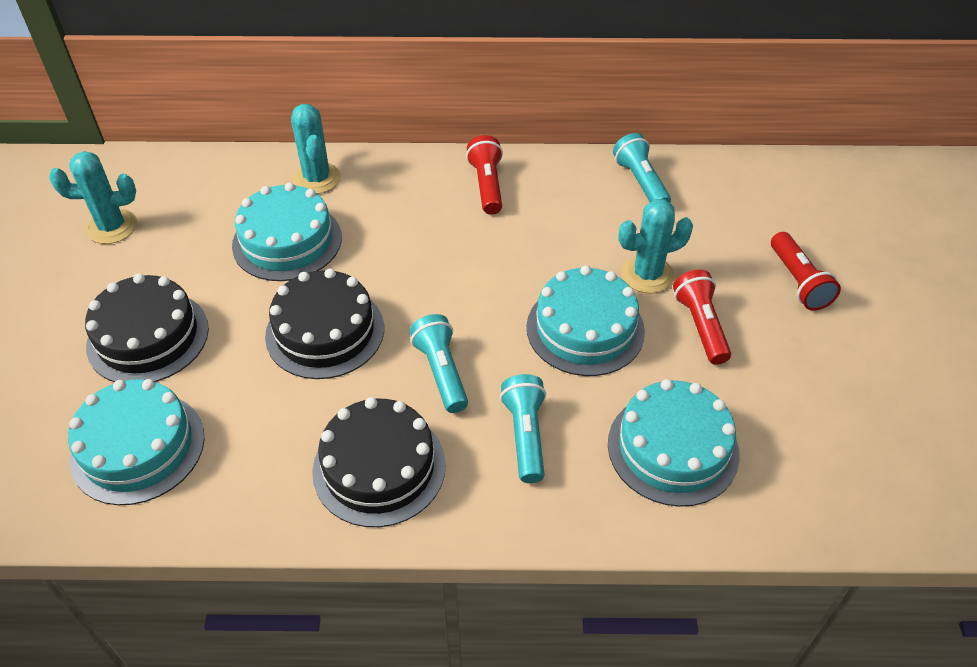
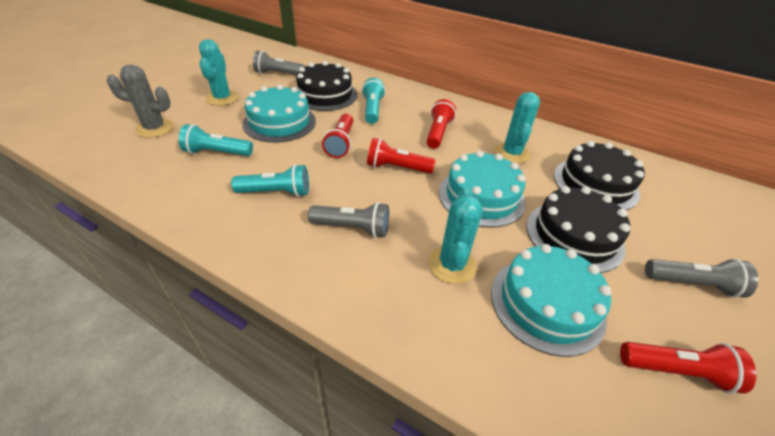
grey cactus: none = 0 -> [107,64,173,138] = 1
grey flashlight: none = 0 -> [253,51,305,75] [308,202,389,238] [645,258,758,298] = 3
red flashlight: [466,135,503,215] [673,270,731,365] [771,232,841,311] = 3 -> [322,114,353,158] [367,138,435,174] [426,99,456,149] [620,342,756,394] = 4
turquoise cake: [68,379,205,505] [232,183,342,281] [527,266,645,376] [608,379,740,507] = 4 -> [243,85,316,142] [439,151,526,228] [491,244,611,357] = 3

